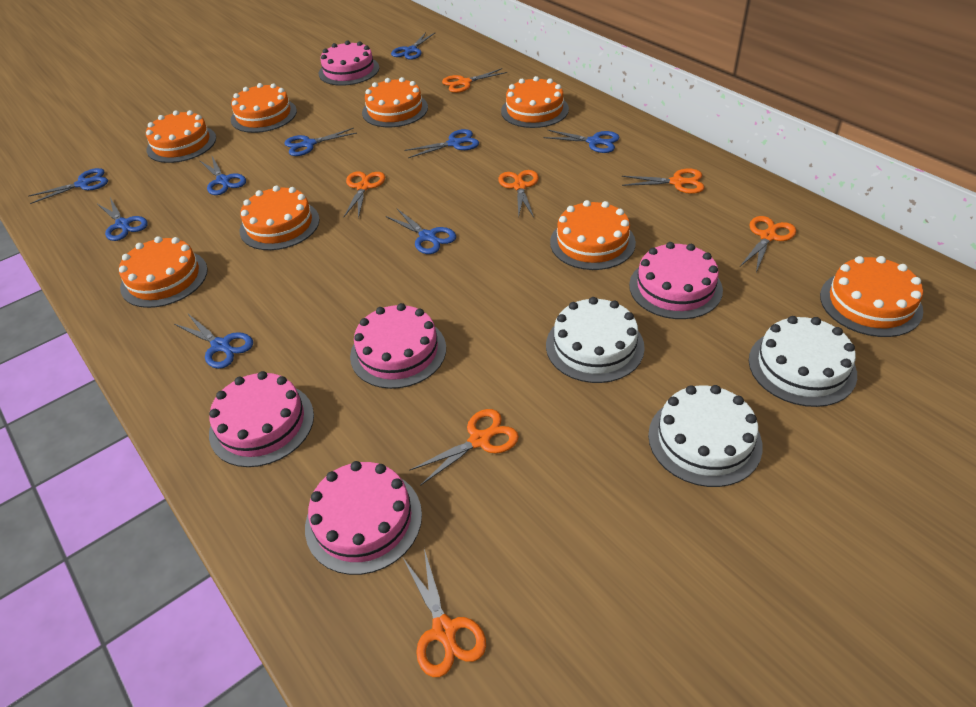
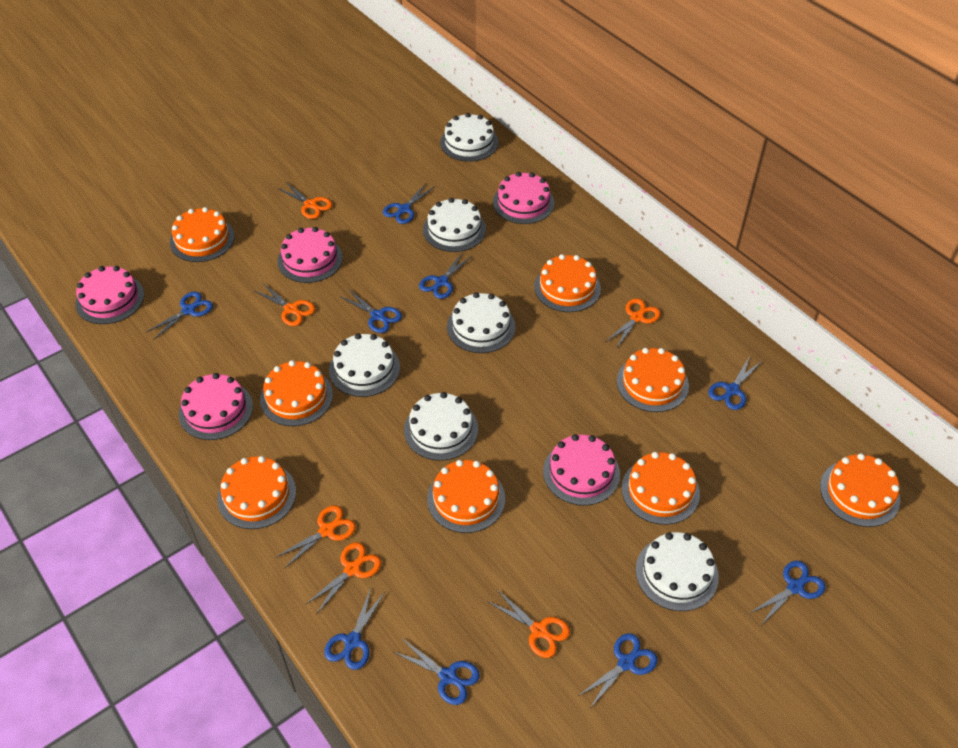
orange scissors: [344,171,385,219] [403,549,486,677] [409,409,519,486] [442,68,507,93] [498,170,539,217] [622,168,704,194] [740,216,796,272] = 7 -> [255,283,315,326] [275,506,356,568] [277,182,332,219] [305,542,381,615] [487,590,570,658] [606,298,661,349] = 6
white cake: [546,297,645,383] [648,385,763,487] [749,316,857,407] = 3 -> [329,333,400,397] [404,392,478,461] [423,198,486,252] [440,113,498,162] [447,292,515,353] [635,532,719,611] = 6

